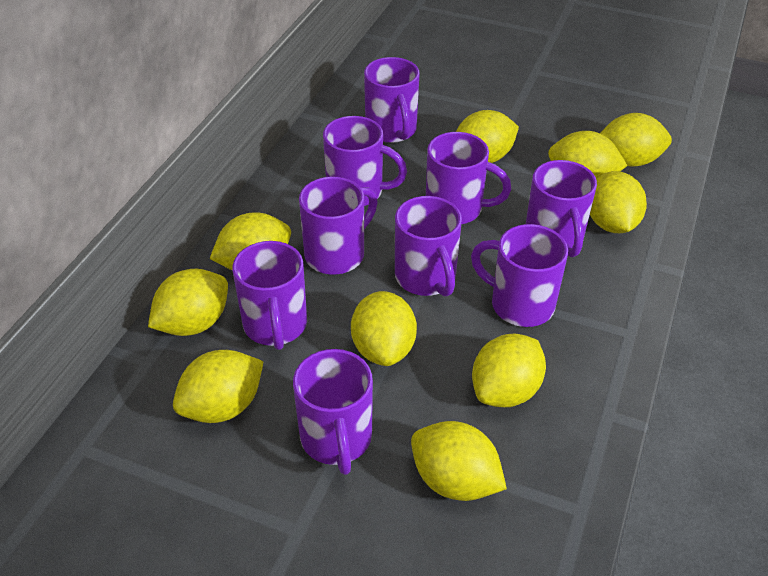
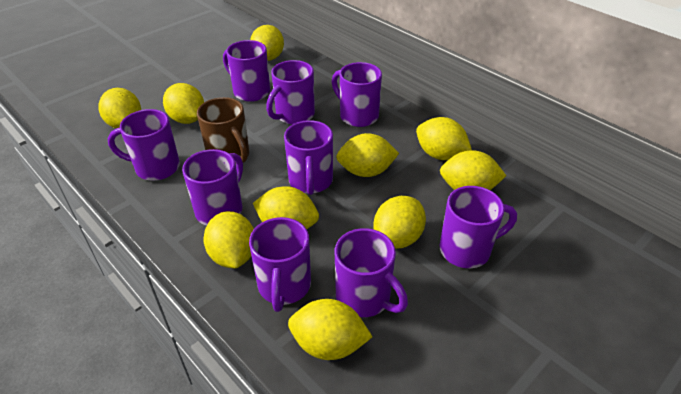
brown mug: none = 0 -> [197,97,249,164] = 1

